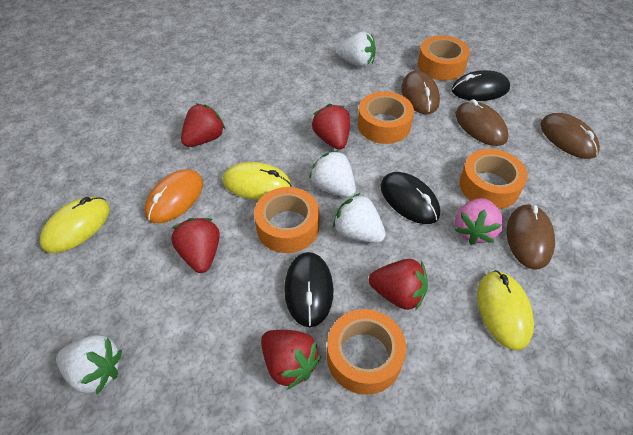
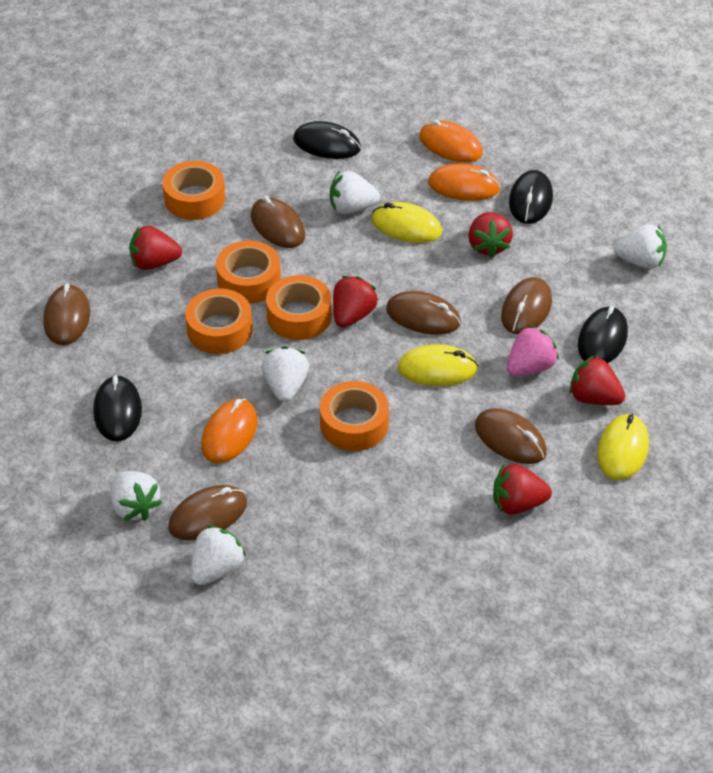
black mouse: [284,252,333,327] [381,172,440,224] [451,70,510,101] = 3 -> [93,375,142,441] [293,121,361,159] [509,170,553,224] [578,306,628,363] = 4
brown mouse: [401,71,440,114] [456,99,508,146] [506,204,555,270] [540,113,600,159] = 4 -> [43,284,90,345] [168,485,247,540] [251,196,305,248] [386,291,461,335] [475,408,547,464] [501,277,552,334] = 6
orange mouse: [144,169,203,223] = 1 -> [201,399,257,463] [420,120,483,163] [428,163,500,201] = 3
white strawberry: [56,335,122,394] [309,150,356,198] [333,193,386,243] [336,31,376,67] = 4 -> [111,471,162,521] [191,525,246,585] [262,346,309,402] [330,171,380,214] [614,224,667,269] = 5

